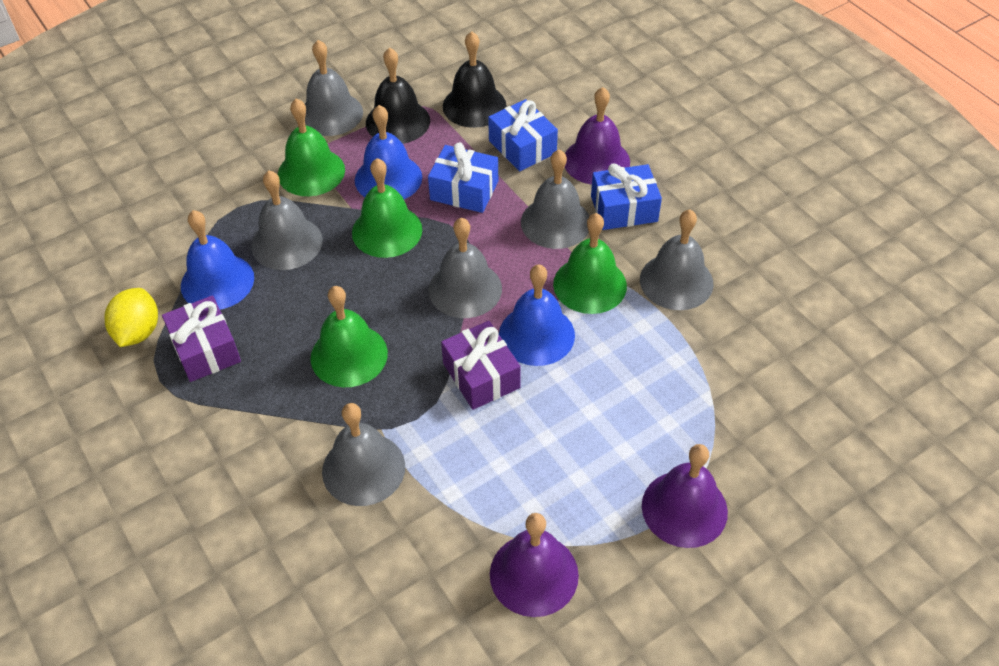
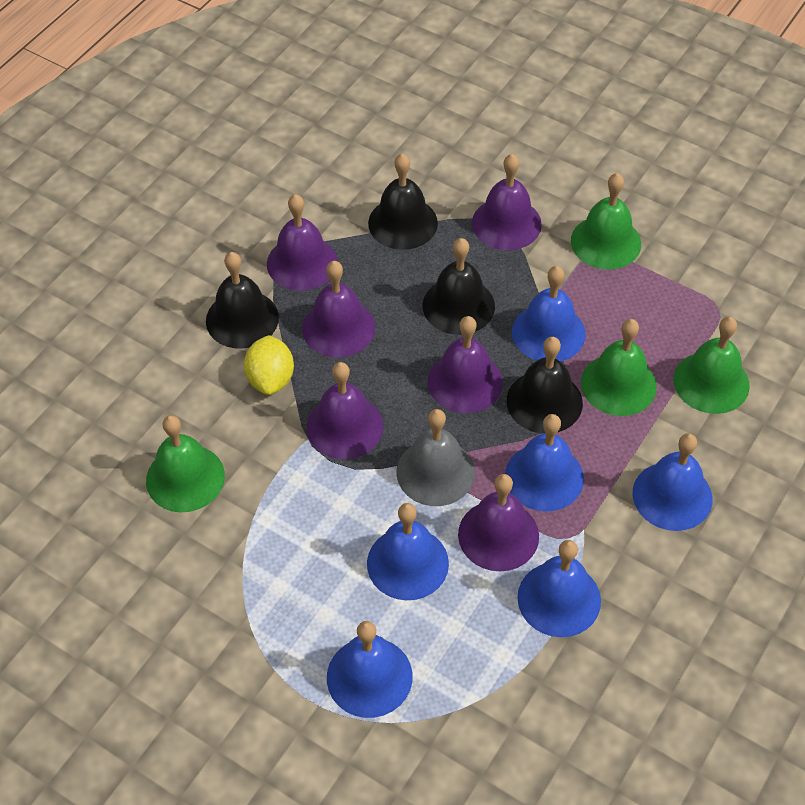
black bell: [366,47,430,144] [443,31,506,128] = 2 -> [206,252,279,348] [368,154,438,250] [423,238,495,335] [507,337,583,434] = 4
blue bell: [181,210,254,310] [355,105,422,199] [499,264,575,366] = 3 -> [327,621,413,718] [367,503,449,600] [505,414,584,512] [512,266,585,362] [517,540,601,637] [633,433,712,531] = 6
blue gift: [428,142,498,213] [488,99,558,171] [591,164,662,230] = 3 -> none = 0
grey bell: [251,171,322,270] [305,40,363,136] [322,403,405,506] [429,218,502,318] [521,149,589,249] [640,210,713,310] = 6 -> [397,409,475,506] = 1
purple bell: [490,513,579,617] [565,87,630,185] [642,444,728,548] = 3 -> [267,194,338,291] [302,261,375,357] [307,362,383,459] [427,316,503,413] [458,474,539,571] [472,154,542,250] = 6
purple gift: [162,295,241,382] [441,321,521,410] = 2 -> none = 0

